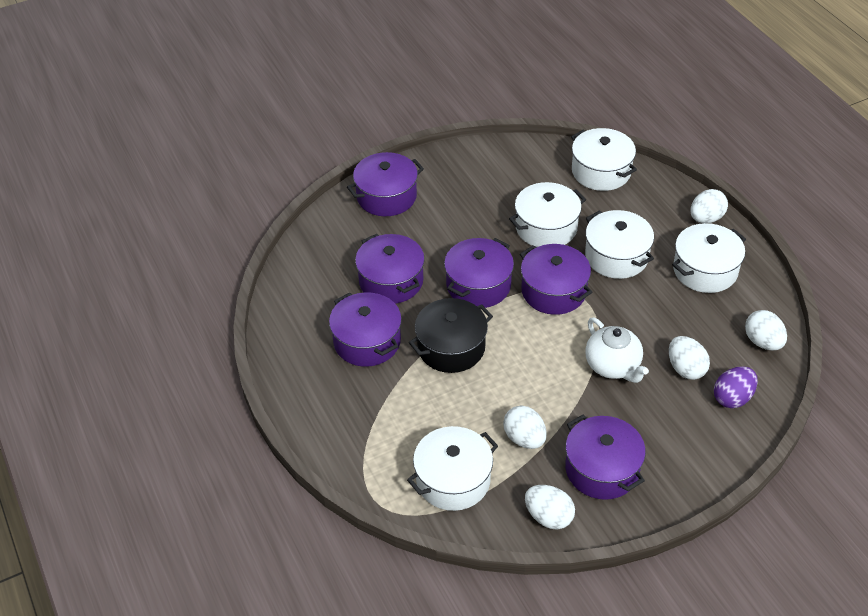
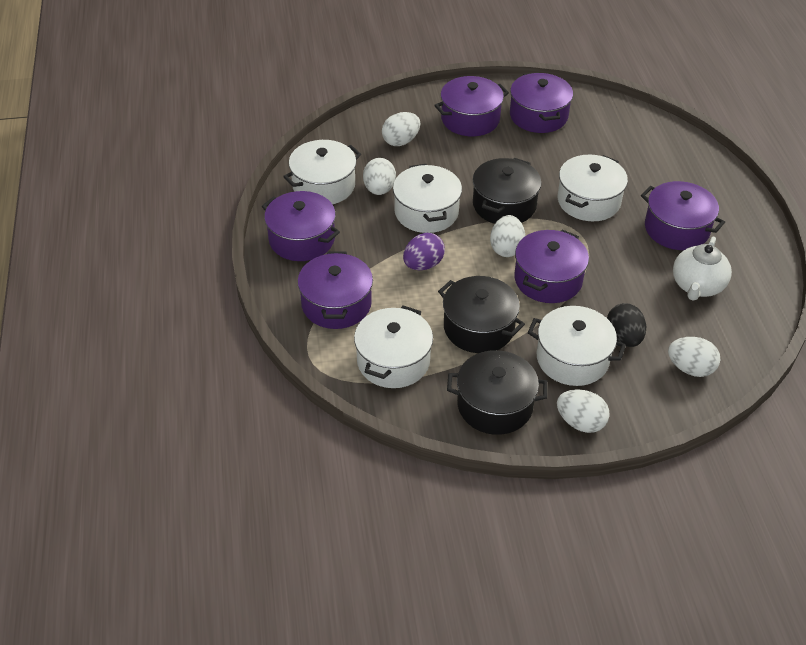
black egg: none = 0 -> [607,303,646,347] = 1
black pot: [409,298,493,373] = 1 -> [438,276,525,353] [447,350,547,435] [473,158,541,224] = 3

